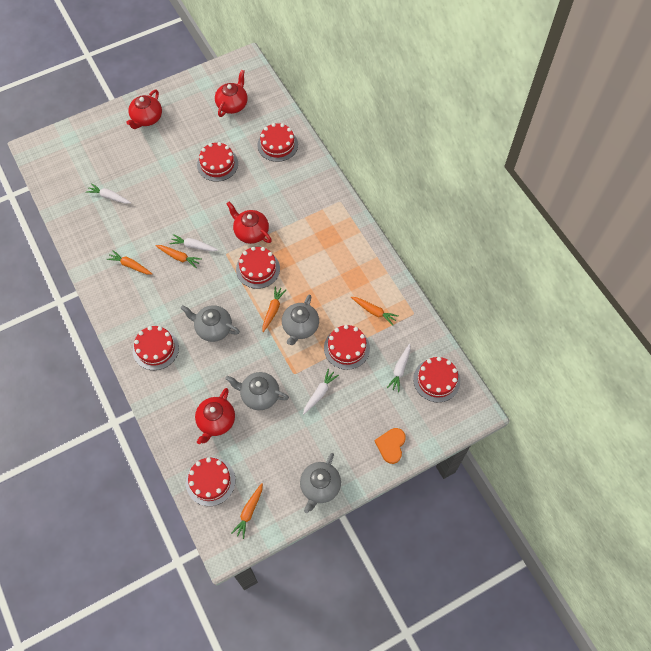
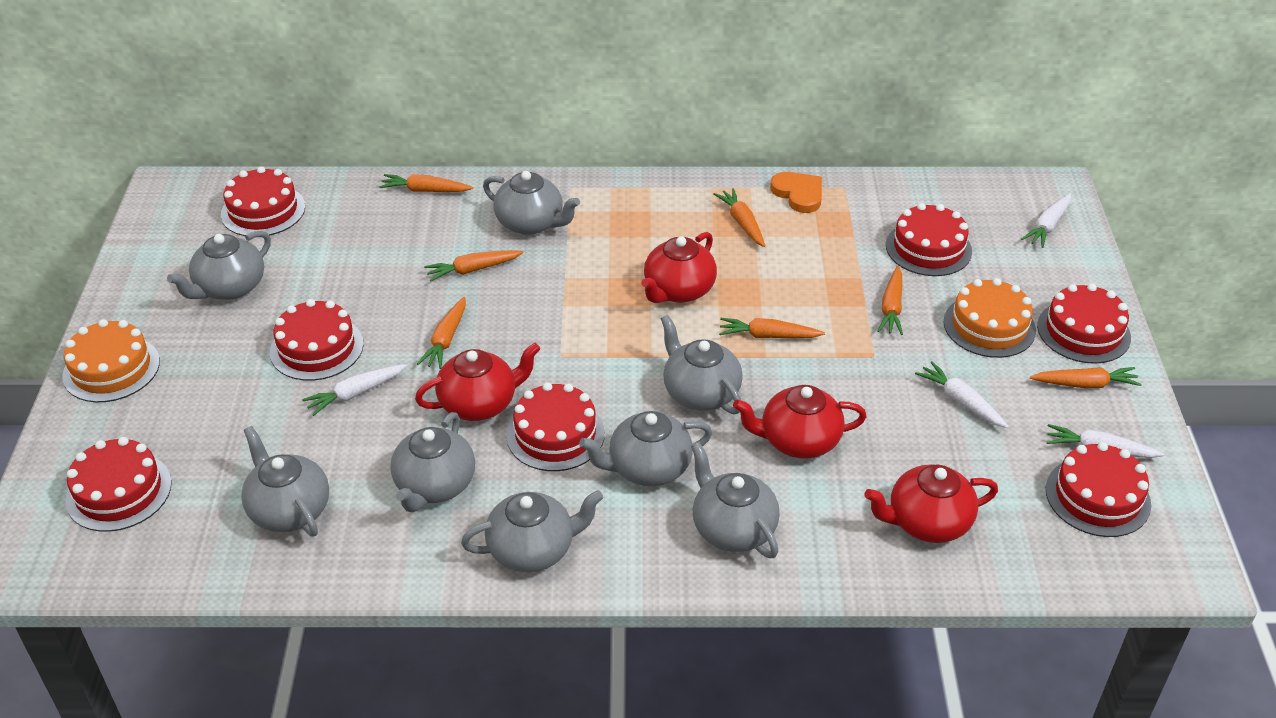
grey teapot: [180,305,240,342] [225,372,289,410] [282,294,319,345] [300,453,341,513] = 4 -> [167,231,271,300] [241,426,329,537] [390,412,475,512] [461,490,604,572] [483,171,580,235] [579,411,712,486] [661,315,743,414] [691,442,780,558] = 8
orange cake: none = 0 -> [62,319,160,402] [944,278,1036,358] = 2
orange carrot: [106,250,152,275] [155,245,202,268] [231,483,263,539] [263,286,286,332] [351,297,399,325] = 5 -> [379,174,473,192] [417,297,466,369] [424,250,524,282] [714,188,765,247] [719,318,825,338] [878,266,903,335] [1030,367,1142,388] = 7

